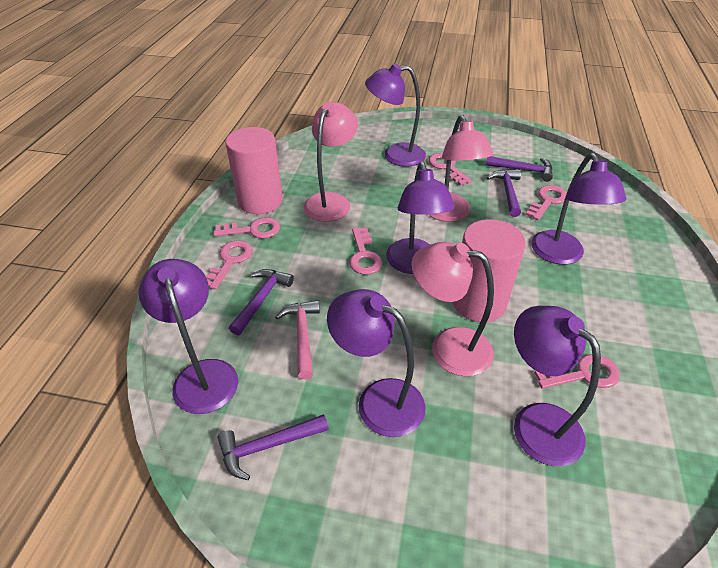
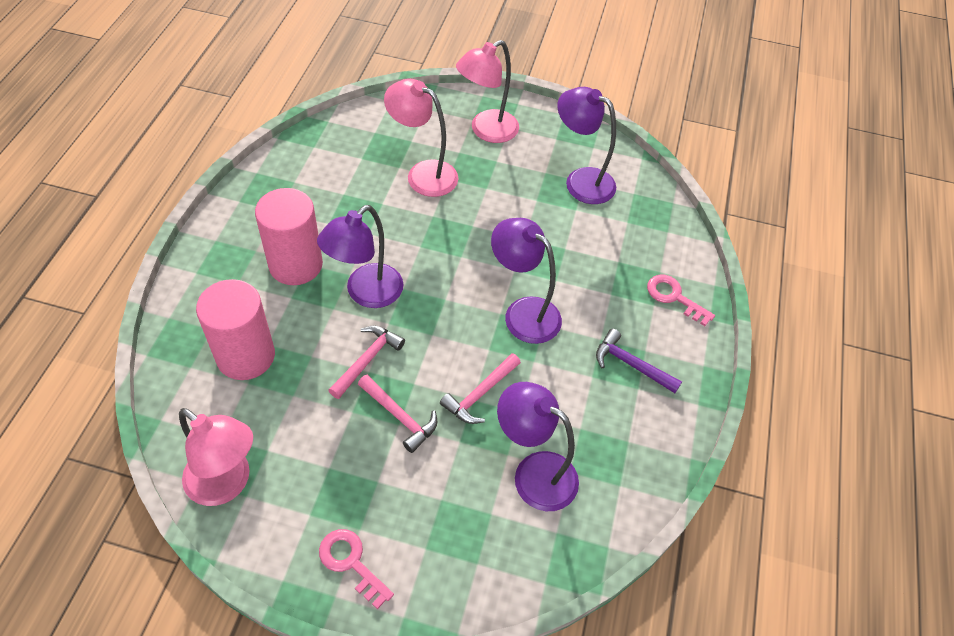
pink hammer: [275,300,320,380] = 1 -> [328,326,405,399] [358,375,437,453] [440,353,521,424] = 3
pink key: [206,240,252,290] [214,217,280,238] [349,227,383,275] [429,153,472,186] [526,185,567,220] [534,354,620,389] = 6 -> [319,529,394,609] [647,275,715,326] = 2
purple hammer: [218,414,329,480] [229,269,294,335] [486,156,553,182] [487,170,521,217] = 4 -> [596,329,682,393] = 1
purple lamp: [139,259,238,414] [327,289,426,437] [365,64,426,167] [386,161,455,274] [514,306,601,466] [531,153,626,265] = 6 -> [317,205,404,308] [491,218,562,344] [497,382,579,511] [557,87,616,204] = 4

